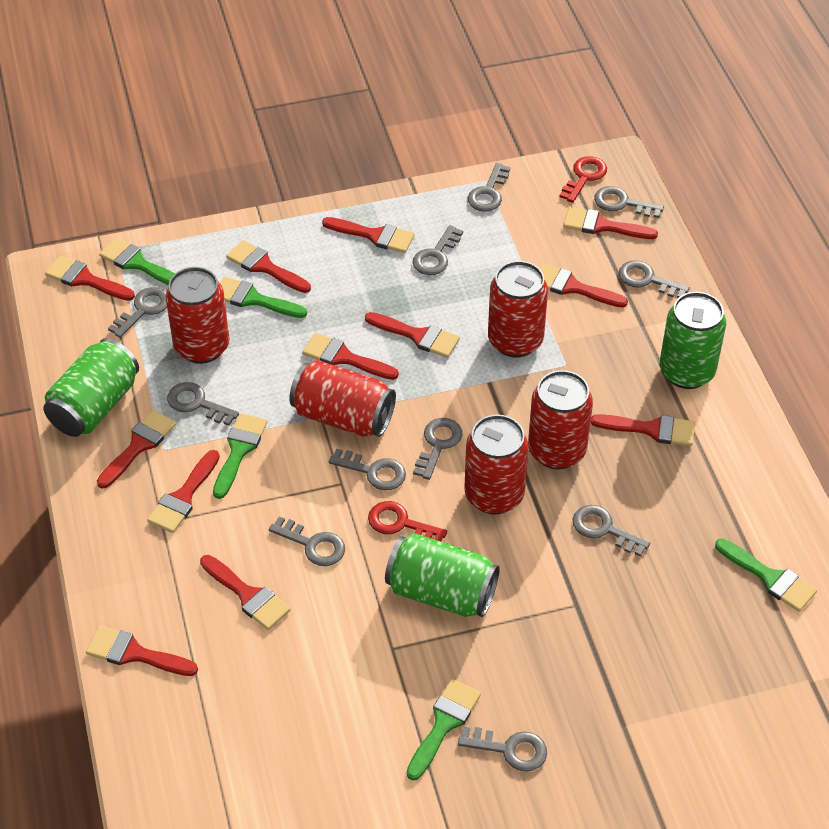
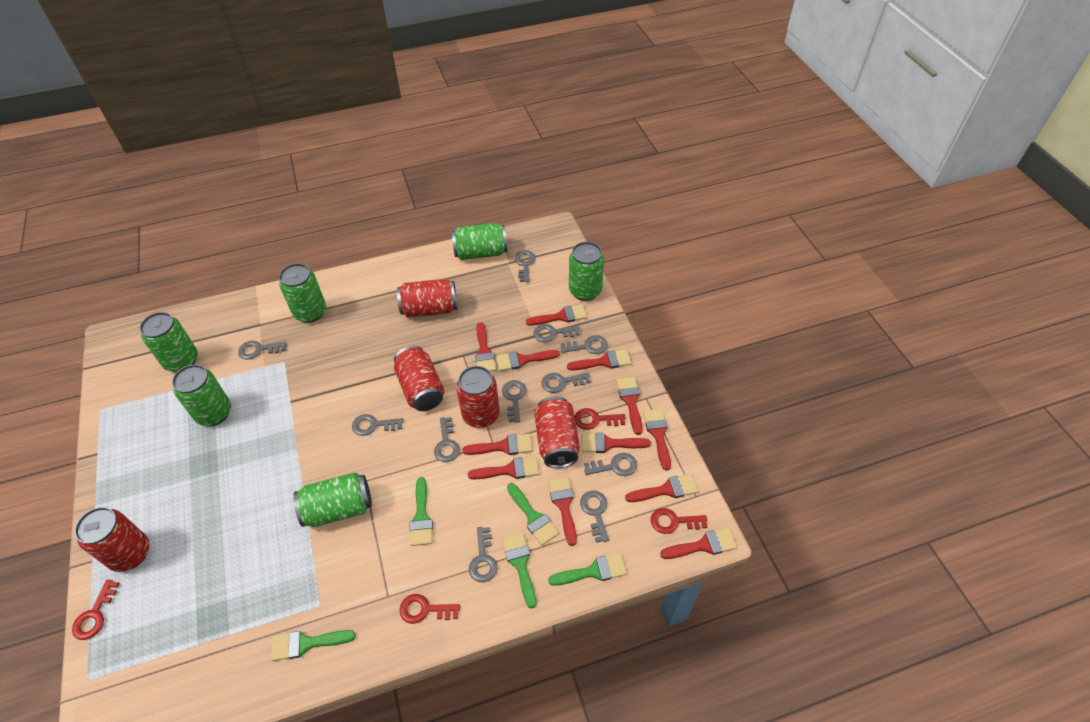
green can: [43,338,139,437] [385,533,500,617] [660,292,726,389] = 3 -> [140,312,198,372] [172,364,231,426] [279,263,326,323] [293,472,372,527] [452,223,507,260] [569,242,604,301] = 6
red key: [368,501,447,541] [559,156,607,203] = 2 -> [72,579,119,640] [400,594,460,624] [575,408,626,430] [651,508,707,534] = 4

